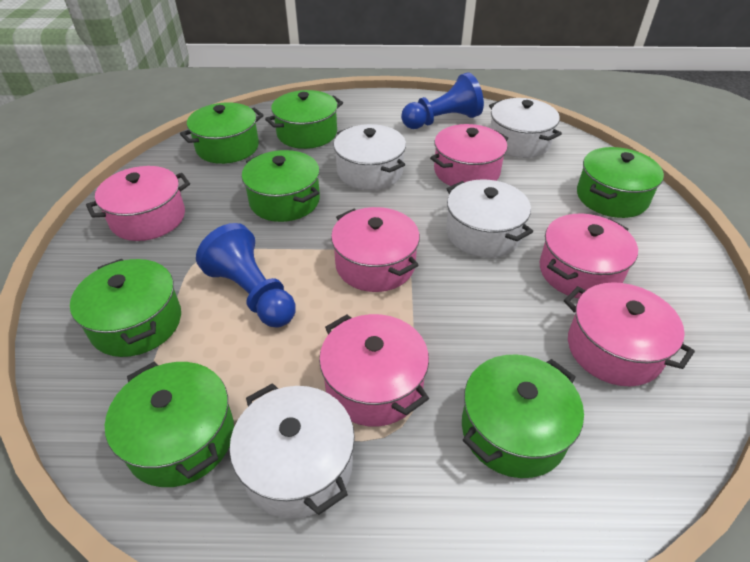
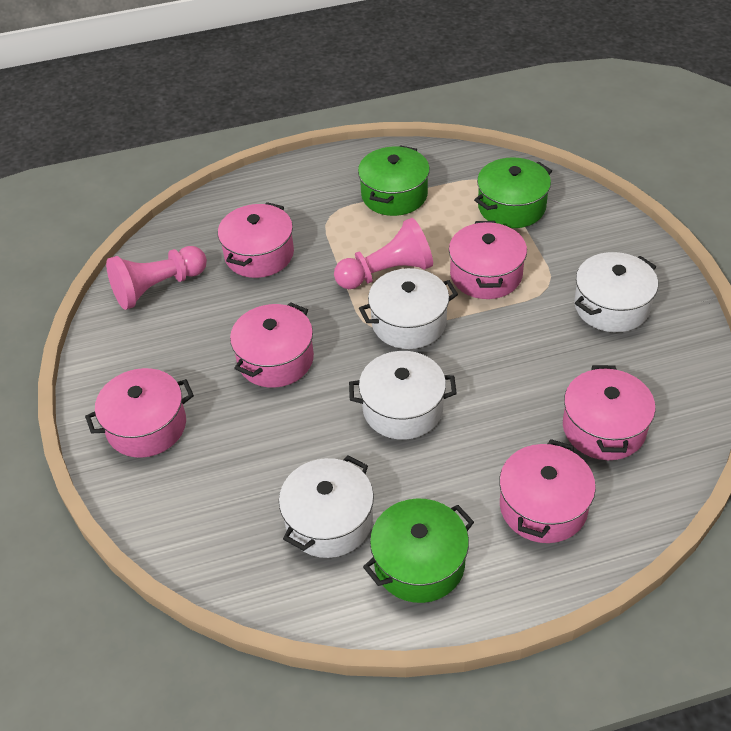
blue pawn: [196,223,296,328] [401,72,484,129] = 2 -> none = 0
green pot: [70,259,181,357] [105,362,234,487] [180,103,264,164] [241,150,320,222] [265,90,343,149] [462,355,584,478] [577,147,664,218] = 7 -> [358,145,430,216] [363,498,474,603] [474,158,552,228] = 3
pink pawn: none = 0 -> [106,246,207,310] [334,218,433,289] = 2

